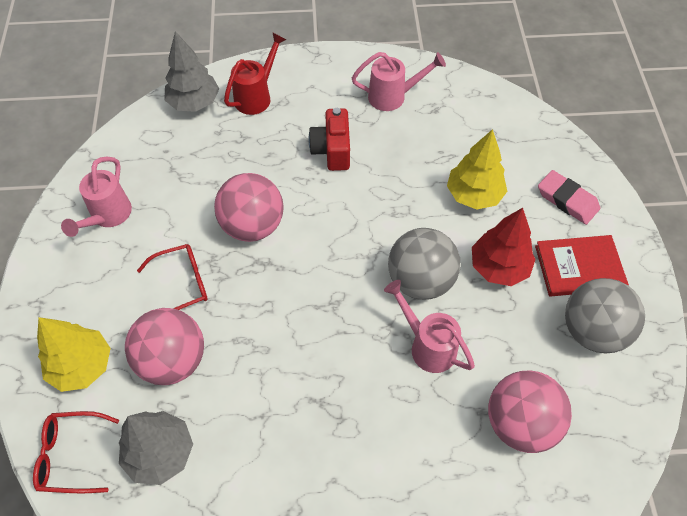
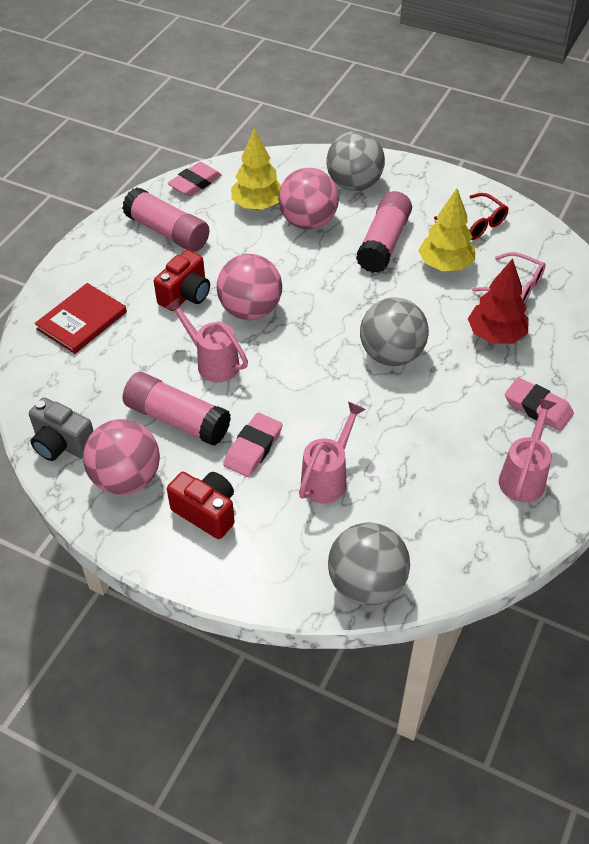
grey ball: [388,228,460,300] [565,278,645,353] = 2 -> [326,131,385,191] [328,523,410,605] [360,298,429,366] = 3
grey camera: none = 0 -> [29,397,93,461] = 1
grey tree: [119,411,193,485] [165,31,219,112] = 2 -> none = 0
pink eraser: [538,170,600,225] = 1 -> [168,162,222,197] [223,413,283,477] [505,377,574,431] = 3
pink glasses: none = 0 -> [472,252,546,304] = 1
pink glue stick: none = 0 -> [122,187,209,252] [123,372,231,446] [356,191,412,273] = 3
red camera: [309,108,350,171] = 1 -> [154,250,210,311] [167,472,235,539] = 2
red glasses: [33,411,119,493] [137,244,208,310] = 2 -> [434,193,509,240] = 1
red watering can: [224,32,287,115] = 1 -> none = 0

